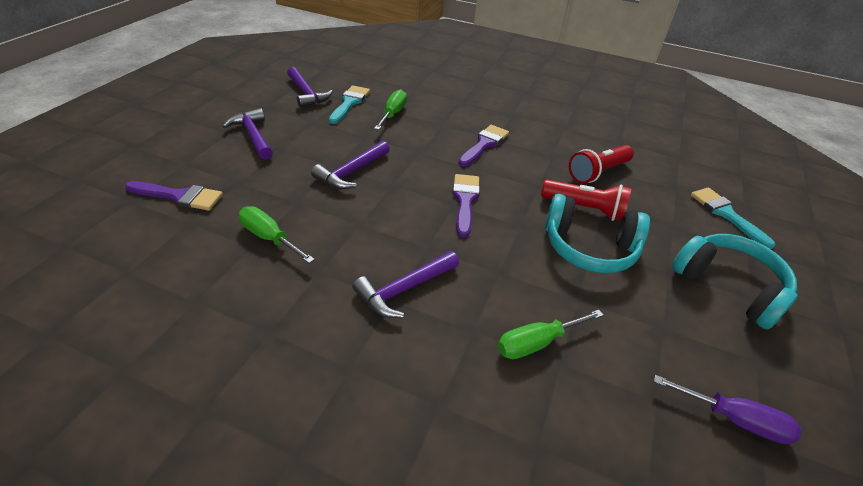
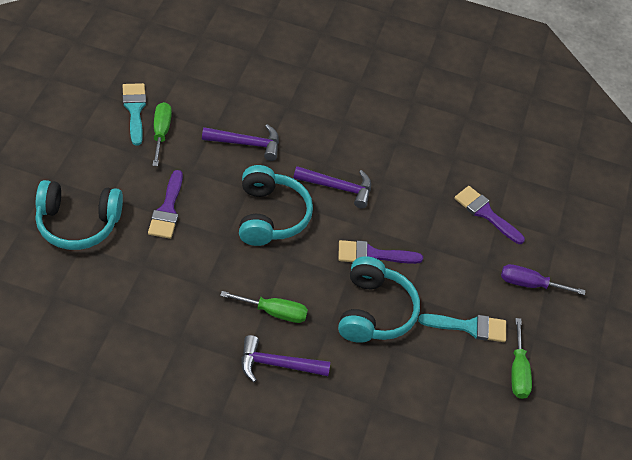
purple hammer: [222,108,273,160] [287,67,333,108] [311,141,390,189] [352,251,459,318] = 4 -> [202,124,279,161] [242,335,330,382] [293,166,371,208] = 3
red flashlight: [541,179,632,221] [569,145,634,183] = 2 -> none = 0
turquoise headphones: [545,194,650,273] [672,234,798,330] = 2 -> [35,180,123,250] [239,165,313,246] [338,256,420,343] = 3

